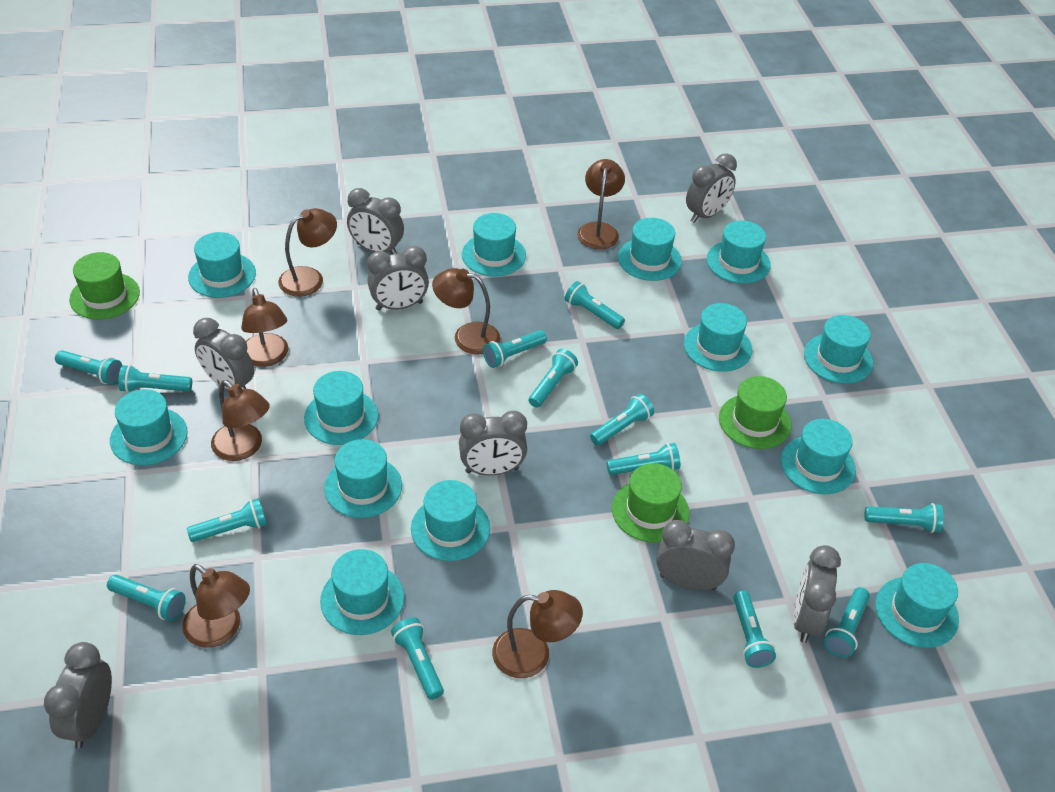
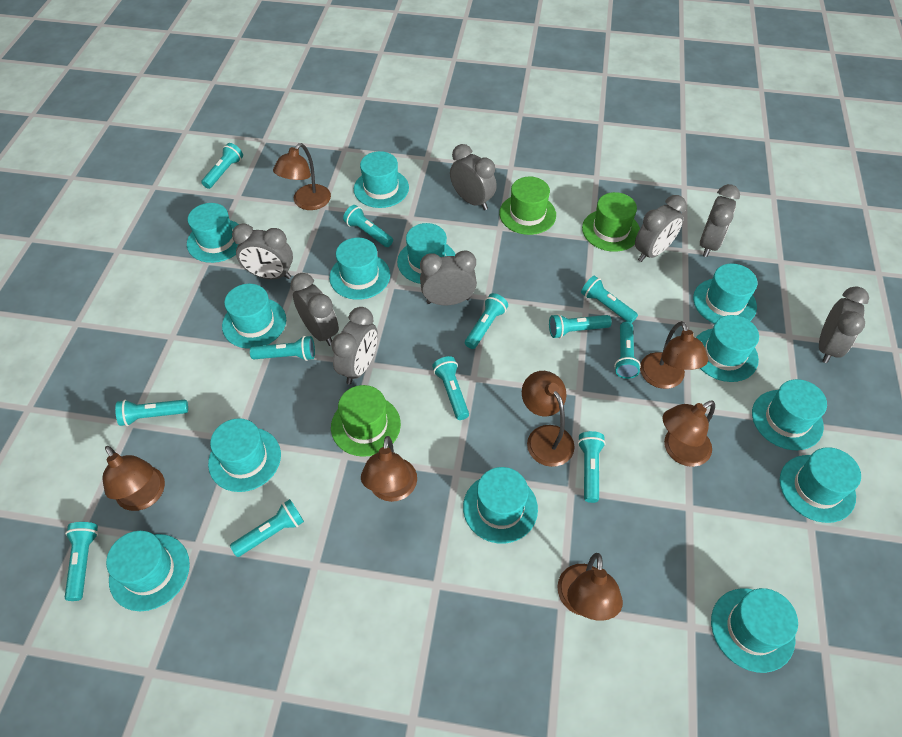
turquoise flashlight: [55,350,122,385] [107,575,185,621] [118,365,192,393] [187,498,267,542] [391,617,444,700] [483,330,547,368] [529,349,578,408] [565,281,625,329] [590,394,654,446] [607,443,680,475] [733,590,776,668] [824,587,870,657] [865,503,943,533] = 13 -> [65,522,98,601] [115,399,188,426] [201,143,243,189] [230,499,304,557] [250,336,315,361] [343,205,393,247] [432,356,469,420] [465,293,508,349] [549,314,612,338] [578,431,606,503] [581,276,638,323] [614,321,641,379] = 12

